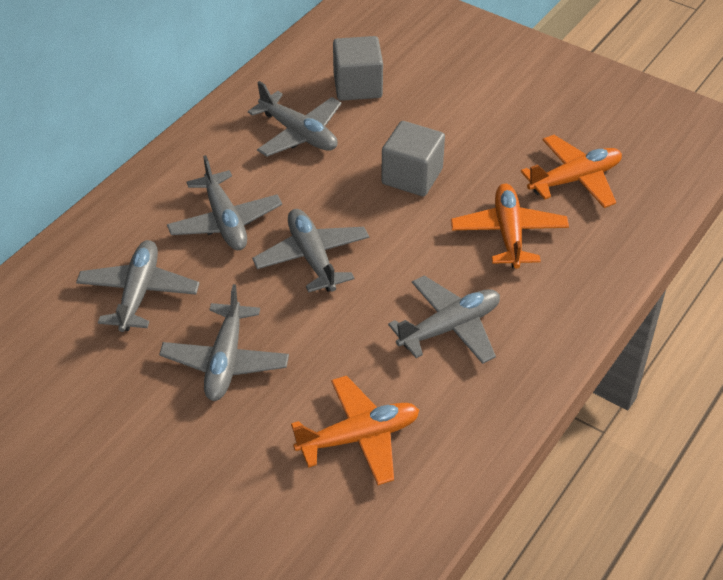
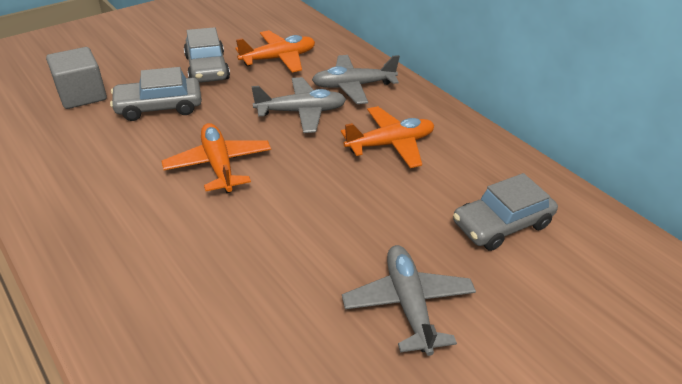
grey car: none = 0 -> [110,67,202,121] [184,27,230,83] [453,173,558,251] = 3
grey cube: [333,36,383,101] [381,121,445,197] = 2 -> [46,47,107,109] = 1
grey plane: [76,240,199,332] [159,284,289,401] [167,155,282,250] [248,81,342,157] [252,209,369,292] [388,275,500,364] = 6 -> [251,77,346,133] [312,55,400,104] [342,245,476,356] = 3

